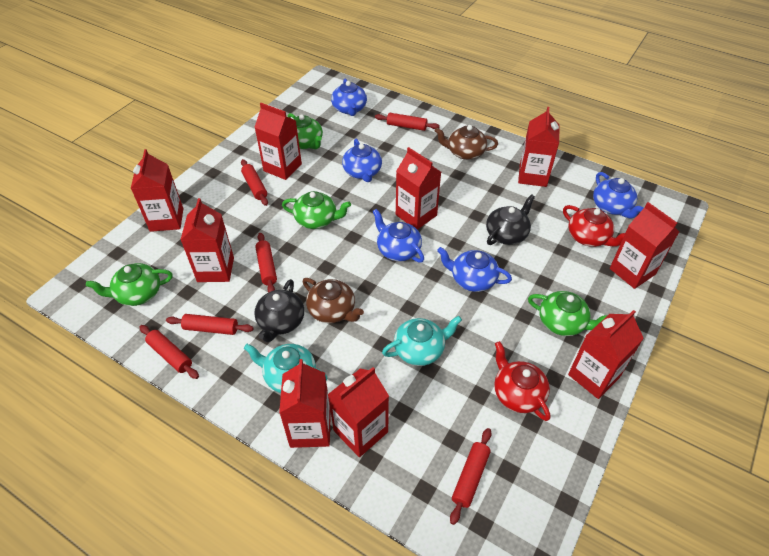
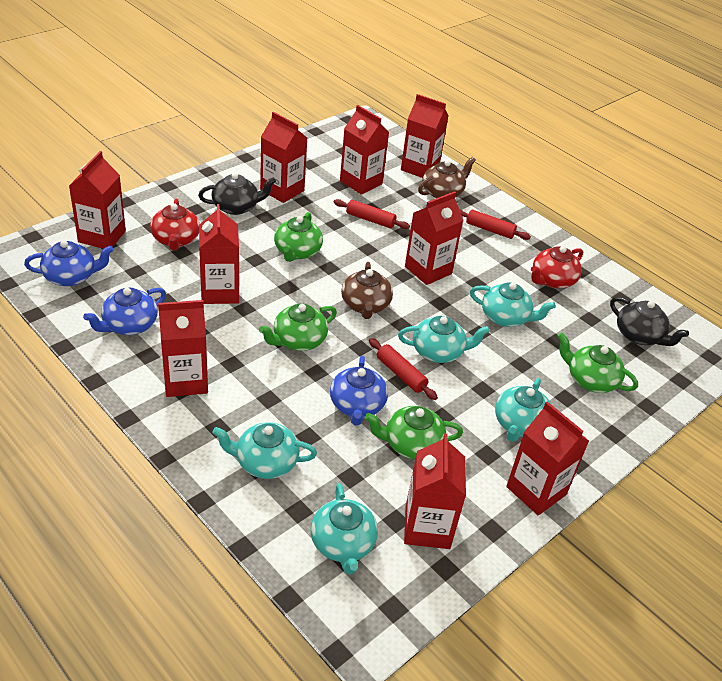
blue teapot: [331,78,367,116] [342,138,382,182] [372,209,424,263] [437,247,512,292] [593,172,644,218] = 5 -> [24,240,114,286] [83,287,166,335] [330,356,388,426] = 3
red rolling pin: [139,325,199,379] [166,314,254,335] [241,159,268,206] [255,233,277,293] [375,113,440,131] [450,428,491,525] = 6 -> [334,199,410,229] [369,338,438,400] [459,209,531,240] = 3
turquoise teapot: [244,344,327,393] [382,316,462,366] = 2 -> [212,422,317,479] [311,483,378,575] [398,316,490,363] [470,282,556,327] [495,378,552,442] = 5

